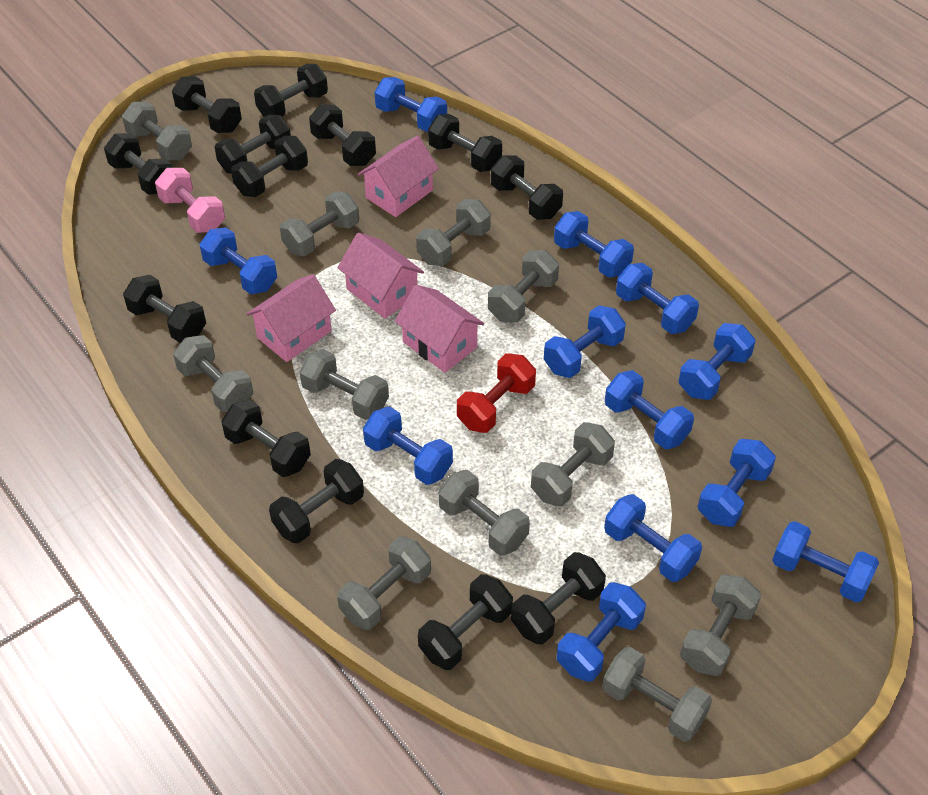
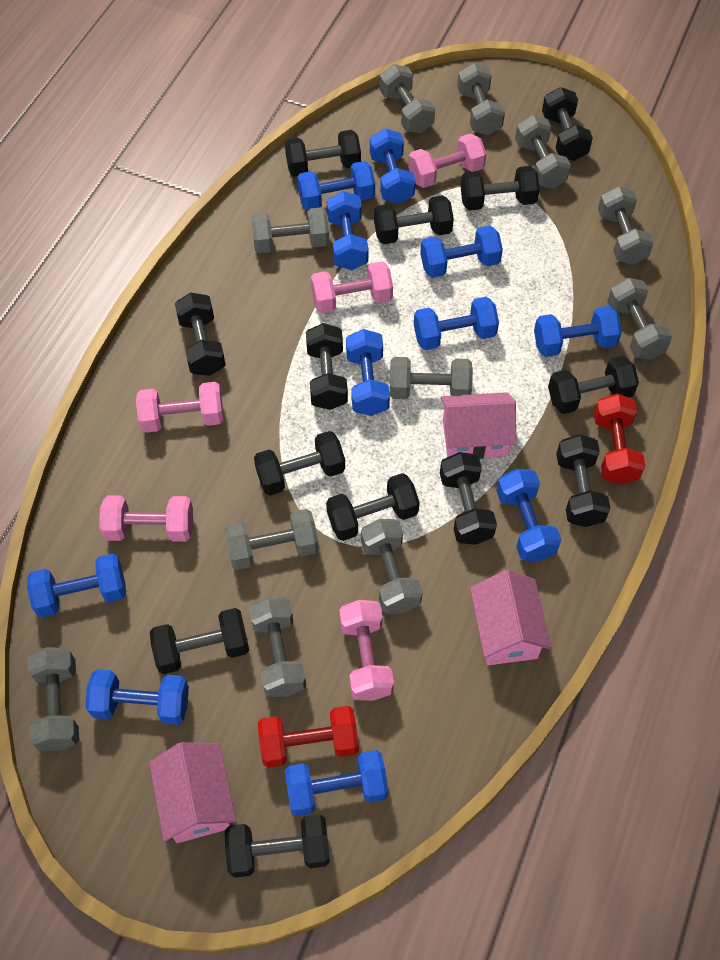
blue dumbbell: [200,227,277,294] [363,406,453,485] [375,77,447,132] [544,305,626,378] [554,211,634,278] [557,582,646,682] [604,494,702,582] [605,370,694,449] [616,263,699,334] [679,323,755,400] [698,439,776,527] [772,521,879,602] = 12 -> [27,554,126,618] [85,669,189,725] [285,750,389,816] [297,161,375,211] [327,191,368,270] [346,329,390,416] [370,128,416,204] [414,297,499,350] [420,226,503,278] [496,469,561,561] [534,306,622,357] = 11
pink dumbbell: [155,168,225,233] = 1 -> [100,495,193,542] [136,382,224,433] [311,261,393,313] [339,600,394,701] [408,133,486,188] = 5
pink house: [246,274,336,362] [337,233,424,319] [358,136,439,217] [395,285,484,373] = 4 -> [149,742,236,843] [441,392,516,459] [470,570,551,665] = 3
red dumbbell: [457,353,536,433] = 1 -> [258,706,359,768] [594,394,645,484] = 2

